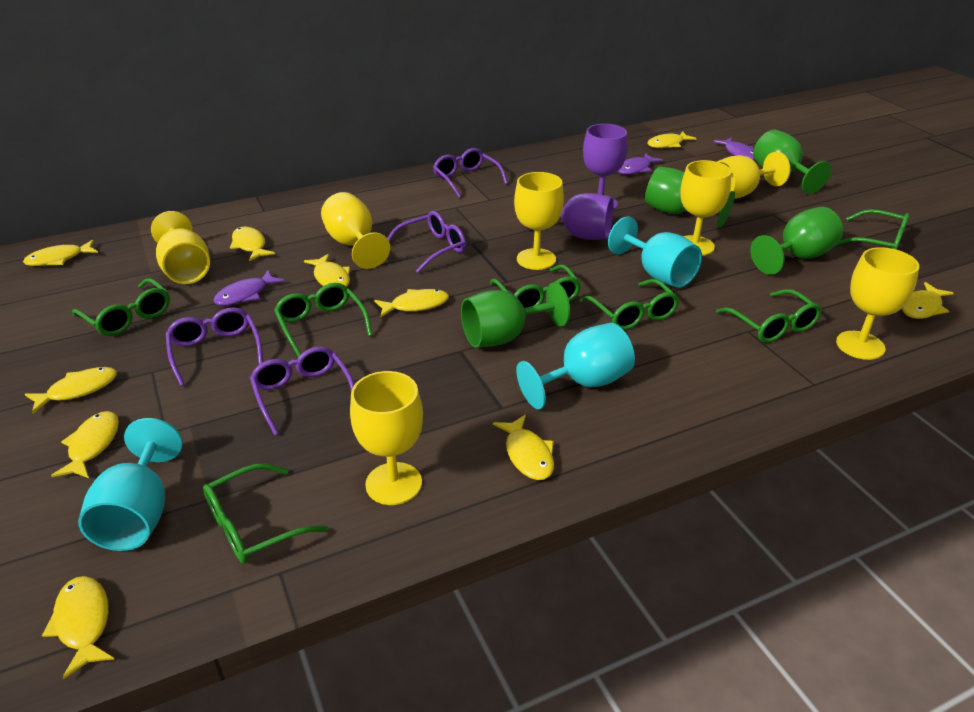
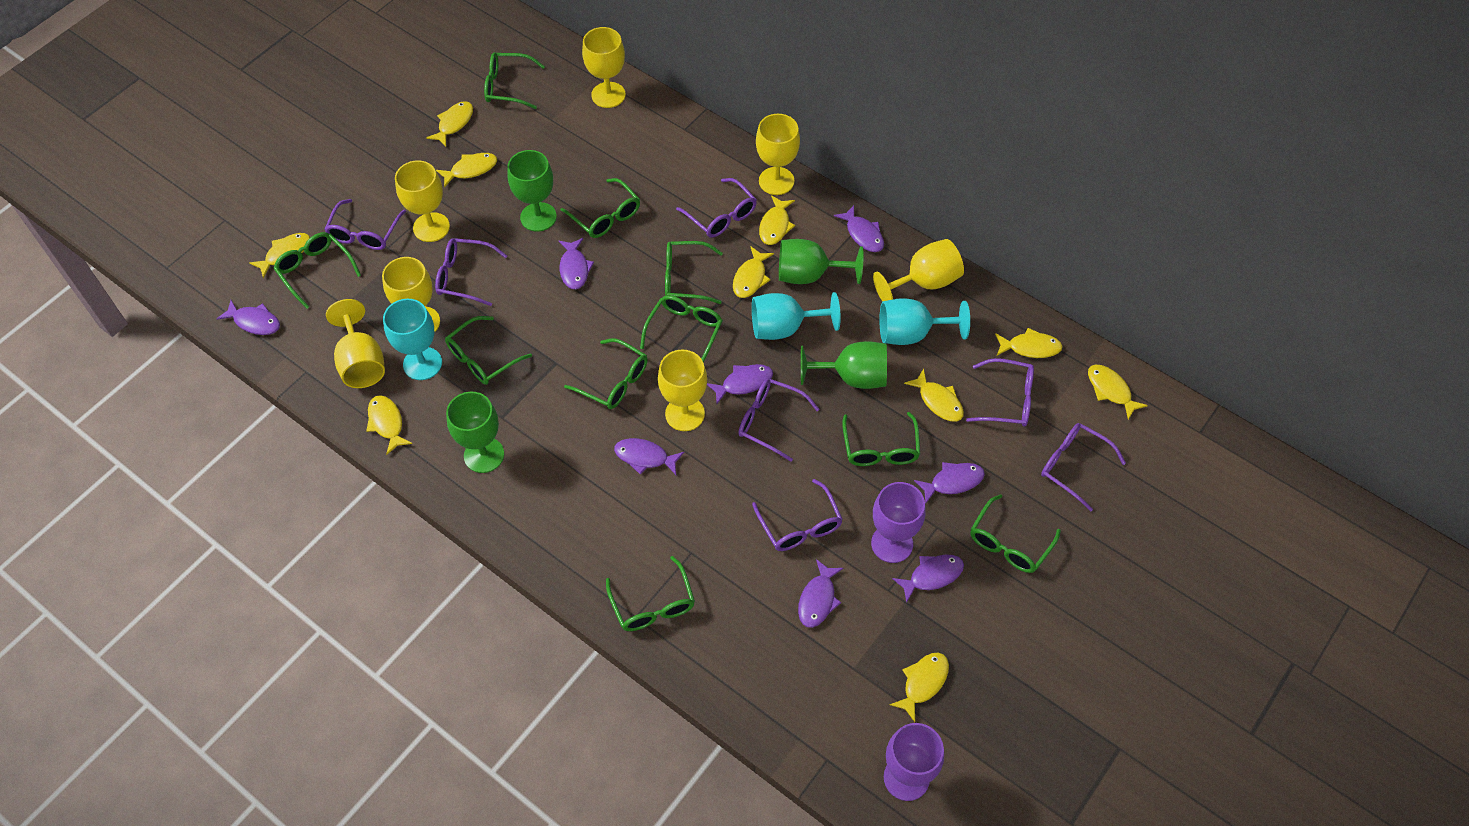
green glasses: [72,278,170,336] [203,463,328,564] [274,283,372,357] [490,264,581,308] [581,279,679,330] [716,289,822,343] [836,209,910,250] = 7 -> [274,232,361,309] [445,316,532,385] [484,52,545,109] [561,178,640,238] [564,338,648,409] [606,556,695,631] [640,295,723,362] [665,241,723,304] [842,412,920,466] [970,494,1061,573] = 10
purple fish: [213,270,285,306] [618,153,663,175] [714,138,755,160] = 3 -> [217,300,280,335] [559,238,594,289] [614,438,684,475] [707,364,773,404] [798,559,843,628] [834,205,884,252] [892,555,964,603] [914,462,985,504] = 8
purple glasses: [166,307,263,386] [250,346,355,435] [387,211,466,273] [433,148,508,198] = 4 -> [324,199,406,250] [435,238,507,306] [676,178,757,238] [738,379,820,462] [752,479,843,551] [966,358,1034,426] [1041,423,1126,511] = 7

